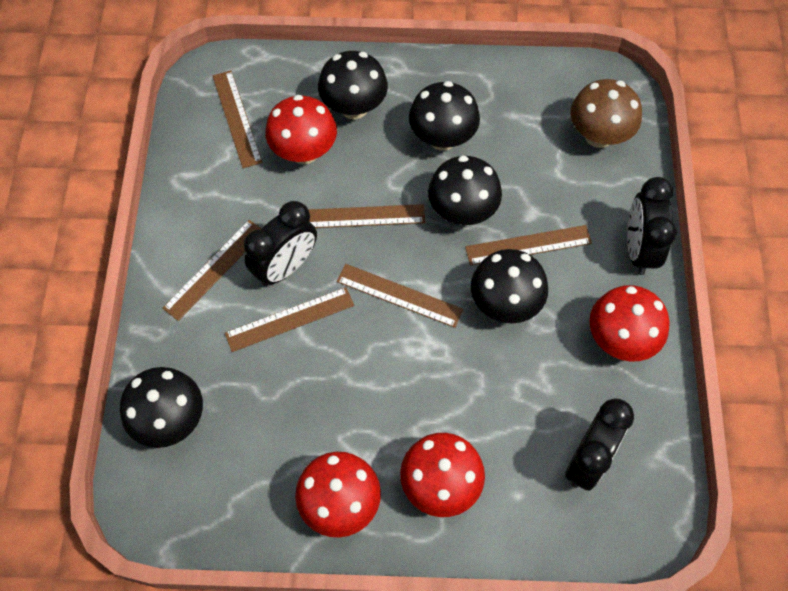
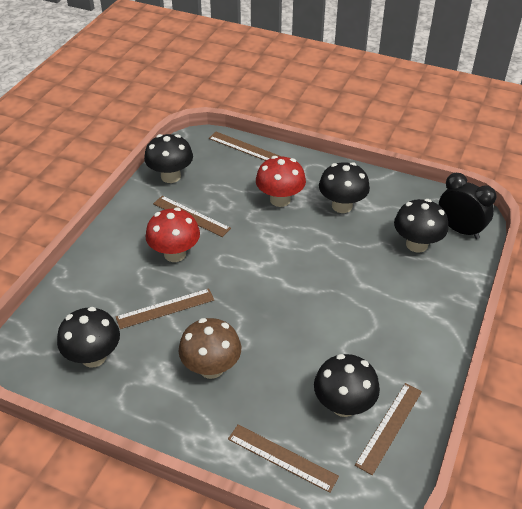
black clock: [244,201,317,286] [565,398,634,491] [627,177,677,275] = 3 -> [439,173,496,239] = 1
brown ruler: [162,220,261,321] [212,71,262,168] [225,287,354,352] [309,204,425,228] [337,264,463,328] [465,225,592,266] = 6 -> [116,288,214,329] [153,196,231,237] [209,132,282,161] [228,424,339,493] [355,383,422,475] = 5
red mushroom: [265,95,337,164] [295,452,381,538] [400,433,485,517] [589,285,670,362] = 4 -> [145,208,200,262] [256,156,306,207] = 2

